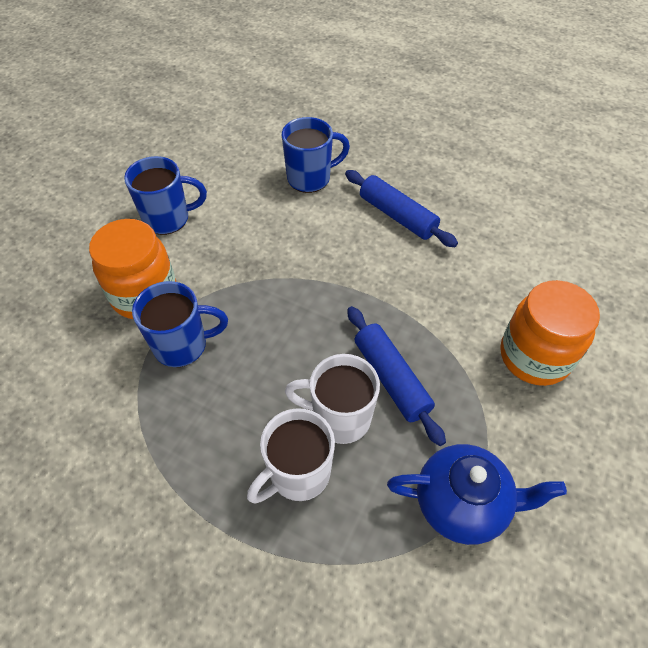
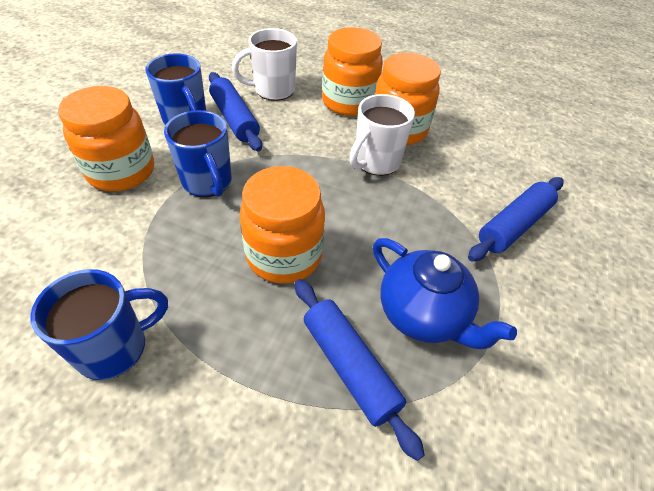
blue rolling pin: [345,170,458,247] [347,306,446,446] = 2 -> [209,72,262,151] [295,279,425,461] [468,177,563,262] = 3
orange jar: [89,219,176,319] [500,280,600,386] = 2 -> [58,86,154,191] [239,166,325,284] [322,27,383,116] [375,53,441,146] = 4

